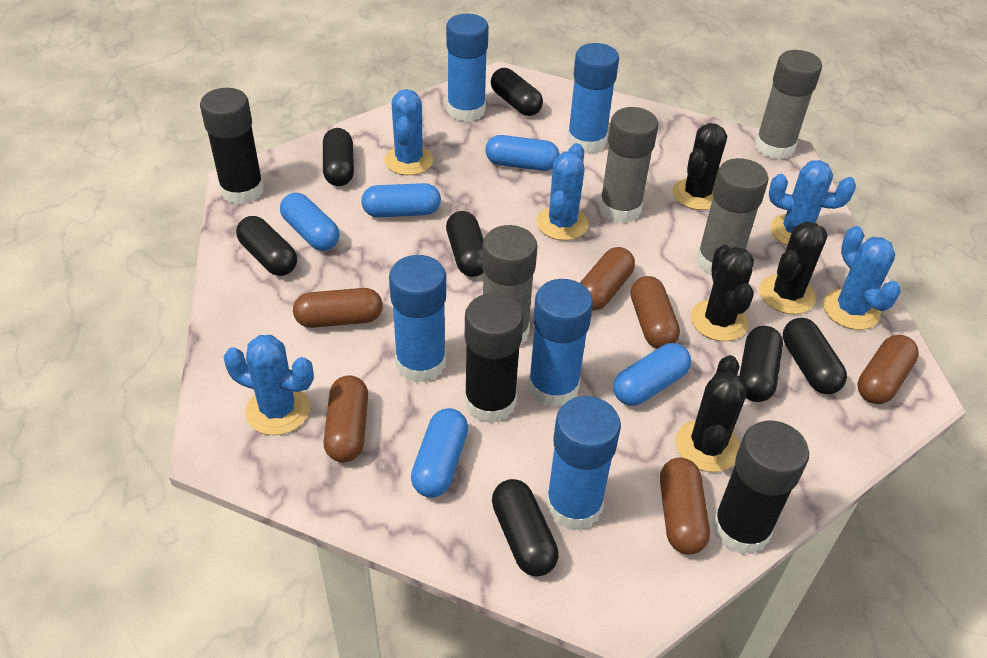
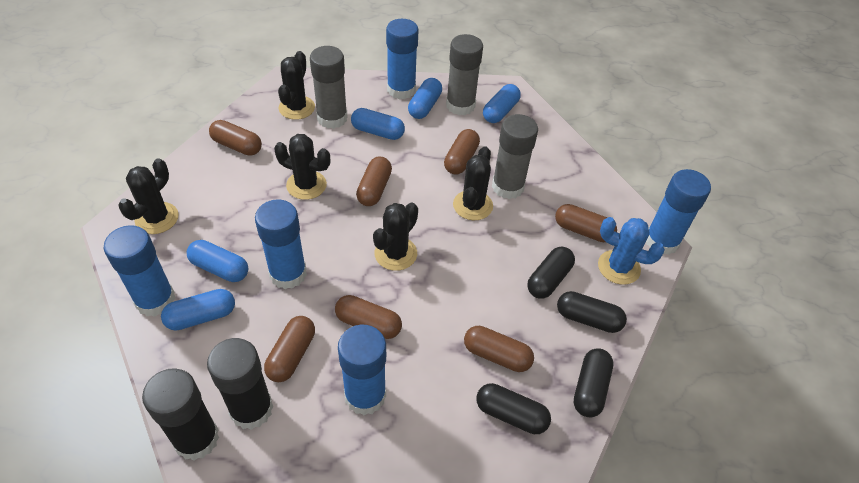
black cactus: [672,123,727,210] [676,355,747,472] [691,245,754,341] [759,222,828,314] = 4 -> [118,159,179,234] [274,134,330,200] [278,51,315,120] [373,203,418,271] [453,146,493,220] = 5
black capsule: [236,216,297,276] [323,128,354,186] [446,211,484,277] [491,68,543,116] [492,479,559,577] [739,326,783,402] [783,318,847,394] = 7 -> [476,383,551,434] [527,246,575,299] [557,291,627,333] [574,348,613,417] = 4
black glue stick: [200,88,264,204] [464,293,524,423] [712,421,809,555] = 3 -> [142,368,219,460] [207,338,273,430] = 2
blue cactus: [224,335,314,435] [384,89,434,175] [536,143,589,241] [769,160,856,246] [823,226,901,330] = 5 -> [598,217,665,285] = 1
brown capsule: [293,288,383,328] [323,375,368,462] [580,247,635,311] [631,276,680,349] [660,458,710,554] [858,335,919,404] = 6 -> [209,120,262,156] [264,316,315,382] [335,295,402,339] [356,157,392,206] [444,129,480,175] [464,326,534,372] [555,204,617,242] = 7
grey glue stick: [482,225,537,347] [599,107,658,223] [696,158,769,274] [755,50,822,159] = 4 -> [310,46,348,129] [446,34,483,115] [492,114,538,199] = 3

